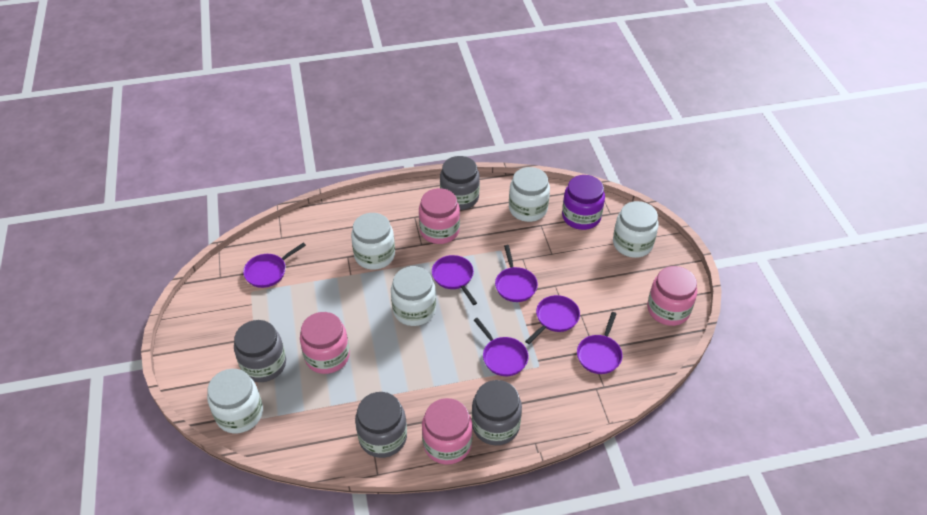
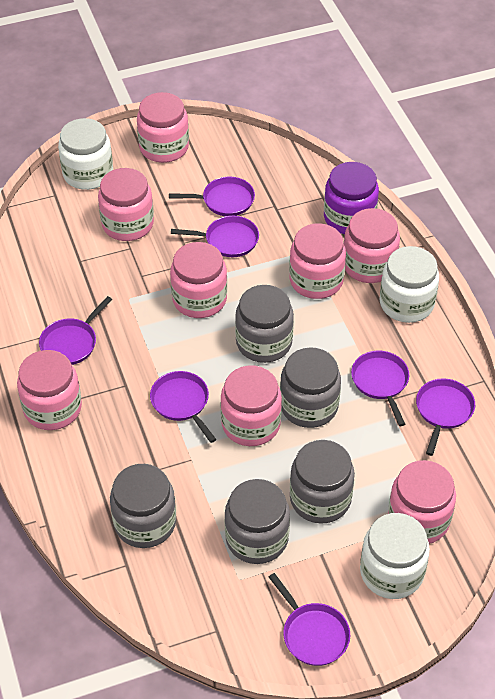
grey jar: [234,320,286,382] [355,392,407,458] [440,156,480,210] [472,380,522,445] = 4 -> [110,464,176,548] [225,479,290,564] [235,285,294,363] [280,347,341,428] [290,440,355,524] = 5
pink jar: [300,312,350,374] [419,188,460,244] [422,398,473,465] [647,266,697,326] = 4 -> [17,350,82,430] [98,168,154,241] [137,92,189,163] [170,242,227,318] [221,365,282,446] [289,223,346,299] [344,208,400,283] [388,460,456,544] = 8
purple pan: [243,243,306,288] [432,255,477,305] [474,318,528,376] [495,245,538,302] [525,295,580,344] [577,312,623,374] = 6 -> [39,296,112,365] [150,371,216,443] [169,177,255,216] [171,216,259,257] [269,573,350,666] [351,351,409,426] [416,378,475,456] = 7
white jar: [207,369,263,433] [351,213,395,270] [391,266,436,326] [509,167,550,222] [613,201,659,258] = 5 -> [58,118,113,190] [360,513,430,599] [380,246,439,323] = 3

